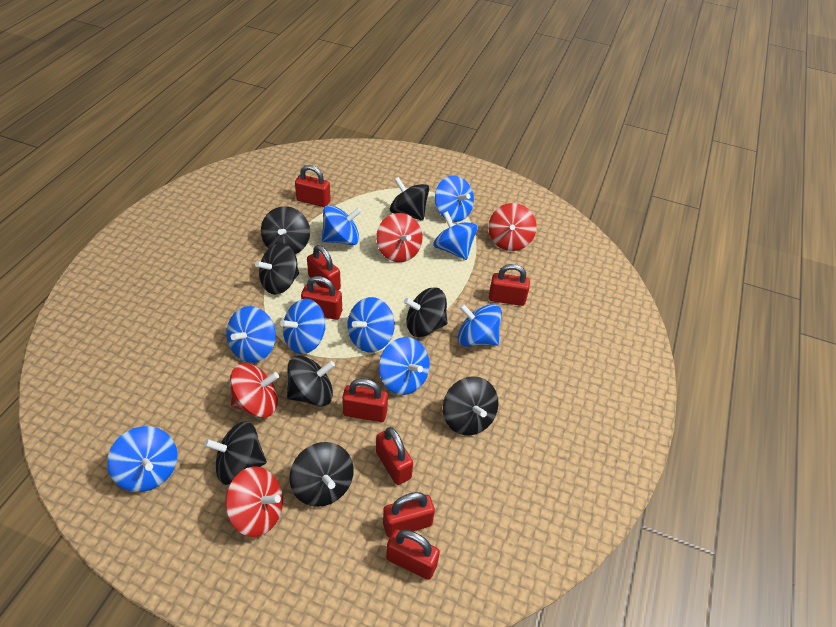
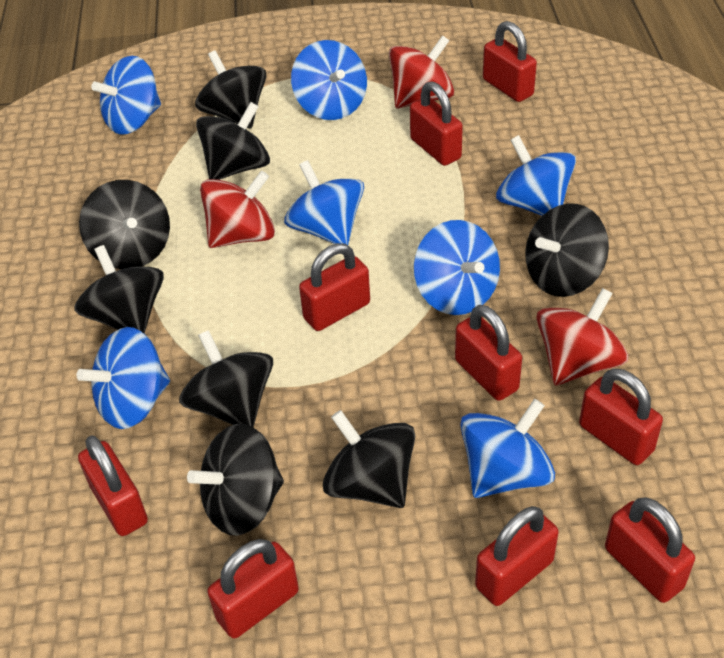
blue spinning top: [107,426,177,492] [226,306,276,363] [280,299,326,354] [322,205,362,245] [347,297,395,353] [379,337,430,395] [433,211,478,260] [435,176,474,222] [458,304,502,347] = 9 -> [77,327,170,429] [91,56,161,135] [284,160,364,245] [291,40,367,120] [414,220,500,315] [460,399,555,498] [496,135,576,216] = 7
red padlock: [295,165,331,207] [301,276,342,320] [307,245,341,290] [342,378,388,422] [376,427,413,485] [383,492,435,538] [386,529,440,580] [489,264,530,306] = 8 -> [78,435,148,536] [207,539,299,638] [299,243,370,331] [410,81,463,166] [455,305,522,401] [475,506,559,606] [483,21,537,102] [579,368,663,465] [605,497,695,603] = 9
red spinning top: [225,467,283,537] [230,363,279,418] [376,213,422,262] [488,203,537,251] = 4 -> [200,170,275,248] [389,35,454,108] [536,288,628,386] = 3

